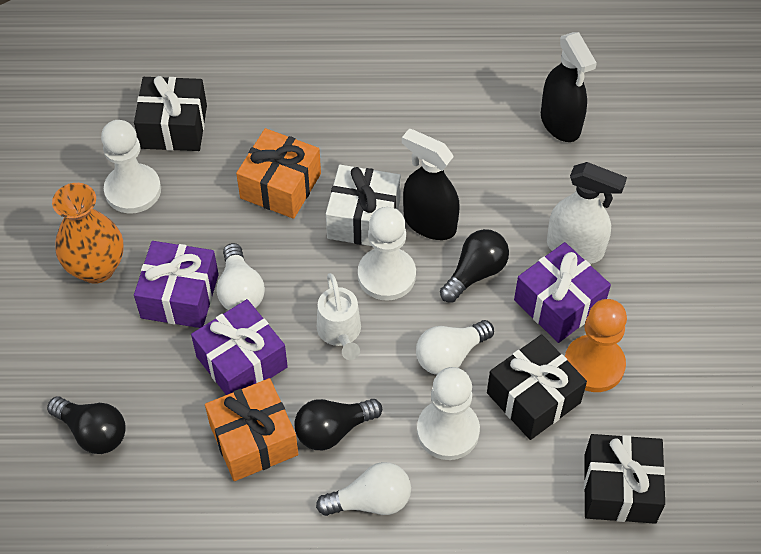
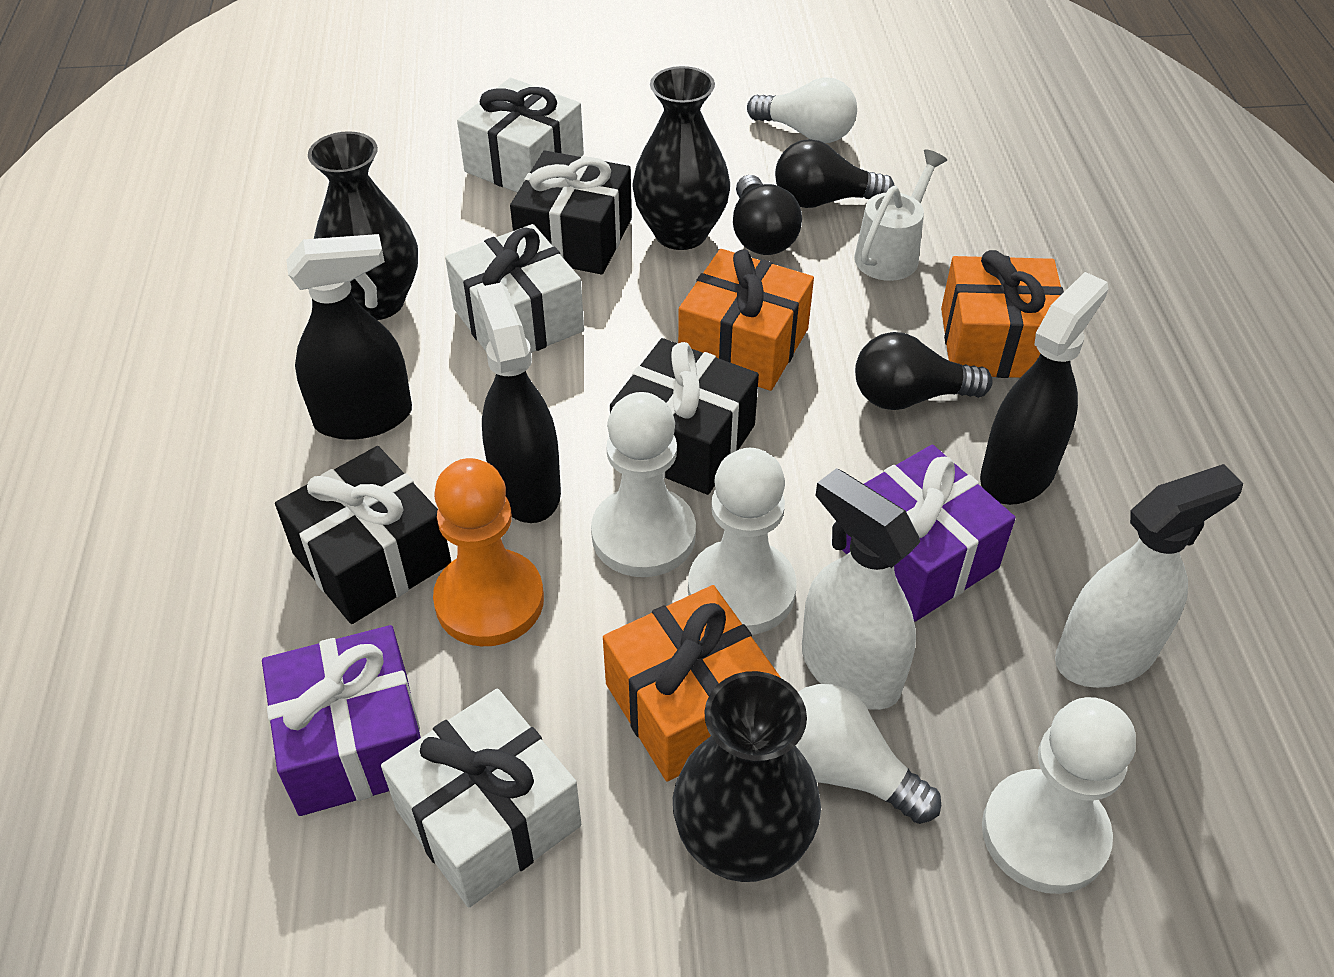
black spray bottle: [402,128,460,240] [541,32,597,142] = 2 -> [286,234,412,440] [477,283,561,523] [980,272,1109,505] = 3
black vase: none = 0 -> [308,131,418,320] [632,66,730,250] [673,671,821,882] = 3
orange gift: [205,378,299,481] [236,128,321,219] = 2 -> [603,585,781,781] [678,249,814,391] [941,250,1064,378] = 3
orange vase: [52,183,124,284] = 1 -> none = 0
purple gift: [134,241,219,328] [191,299,288,395] [514,242,611,343] = 3 -> [262,625,421,816] [843,444,1016,622] = 2
white gift: [326,165,401,246] = 1 -> [381,689,581,908] [445,224,584,353] [457,78,584,193] = 3
white light bulb: [216,243,265,310] [316,462,411,516] [416,320,494,375] = 3 -> [747,77,857,143] [796,684,941,824] = 2
white spray bottle: [547,162,627,264] = 1 -> [802,468,920,710] [1055,464,1243,688] = 2

